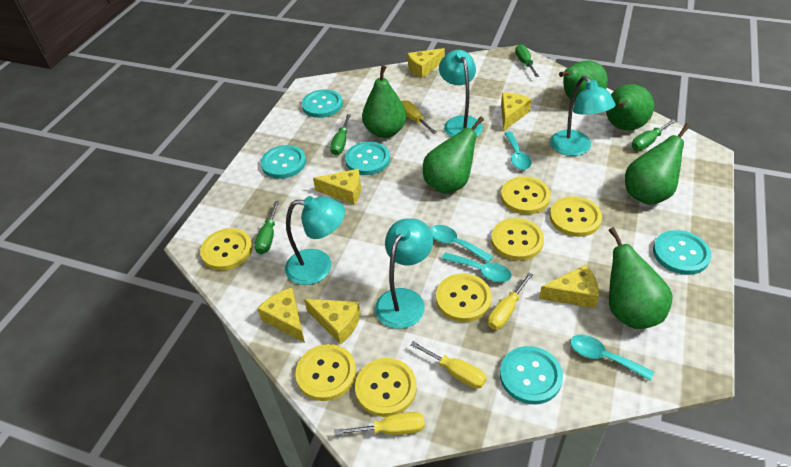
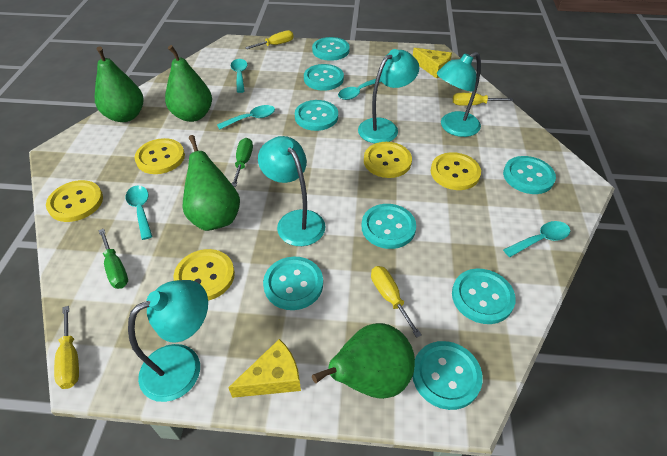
green pear: [362,65,406,138] [423,116,484,194] [559,60,608,102] [606,84,654,131] [608,227,672,329] [625,123,690,205] = 6 -> [95,46,143,122] [165,45,212,122] [183,135,240,231] [312,323,415,399] = 4
green screwdriver: [254,201,279,254] [330,114,351,155] [515,44,539,77] [632,119,676,151] = 4 -> [99,229,128,289] [232,138,253,187] = 2
turquoise button: [261,145,306,179] [302,89,343,118] [345,142,390,175] [500,346,563,404] [653,230,711,275] = 5 -> [263,257,323,310] [295,100,338,131] [304,64,344,91] [312,37,350,61] [362,204,416,249] [412,341,483,410] [452,269,516,324] [503,156,556,194] = 8
turquoise spoon: [430,225,493,263] [441,252,512,282] [504,132,532,170] [570,335,654,381] = 4 -> [126,185,153,240] [217,105,275,130] [231,59,248,93] [338,79,382,100] [503,221,570,257] = 5
yellow button: [200,228,253,270] [296,344,356,401] [355,358,417,417] [436,273,492,322] [491,218,544,261] [501,177,551,214] [550,196,602,237] = 7 -> [46,180,103,222] [135,138,185,174] [173,249,235,300] [364,142,412,178] [431,152,481,190] = 5
yellow cheese: [257,288,305,343] [304,299,361,345] [313,169,361,205] [408,48,445,78] [501,93,532,131] [539,265,599,308] = 6 -> [228,339,301,398] [413,48,452,79] = 2

